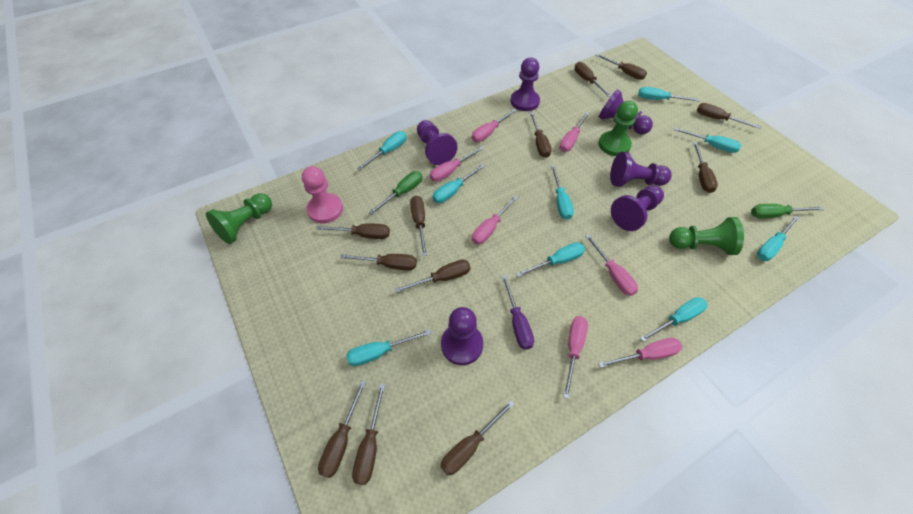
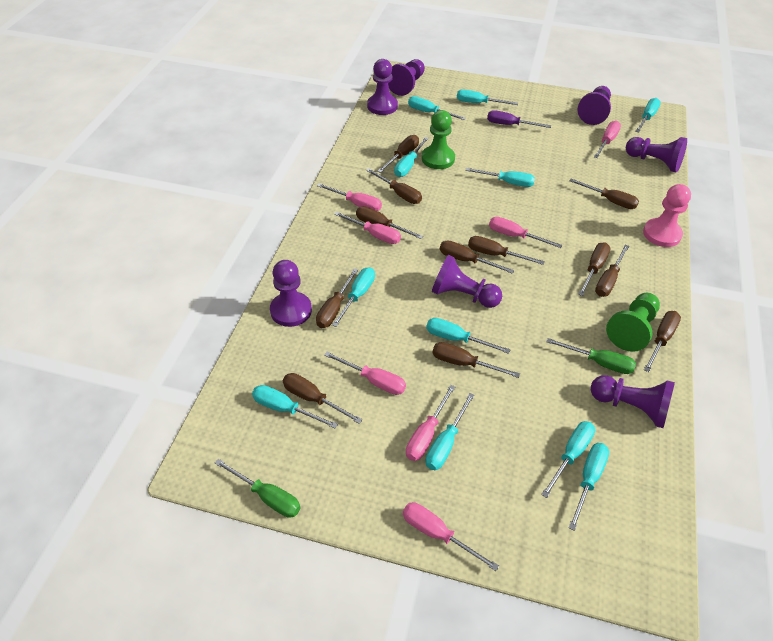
green pawn: [206,193,272,244] [598,101,638,156] [669,217,744,255] = 3 -> [422,110,455,169] [606,293,660,352] = 2
purple pawn: [417,120,458,165] [441,307,483,365] [511,57,540,111] [599,89,653,134] [610,152,672,187] [611,185,664,231] = 6 -> [270,260,312,327] [367,59,398,115] [388,59,425,96] [432,255,502,308] [578,86,611,125] [591,375,675,428] [626,137,687,172] = 7
turquoise screwdriver: [346,329,432,366] [357,131,407,170] [433,164,485,203] [516,242,585,277] [551,165,574,220] [638,87,700,102] [640,297,707,342] [674,127,741,153] [757,215,799,261] = 9 -> [252,385,338,429] [332,267,375,327] [394,137,429,177] [408,96,466,120] [425,393,475,470] [426,318,511,354] [457,89,518,105] [465,168,535,187] [541,421,595,498] [569,443,609,531] [635,98,661,133] = 11

